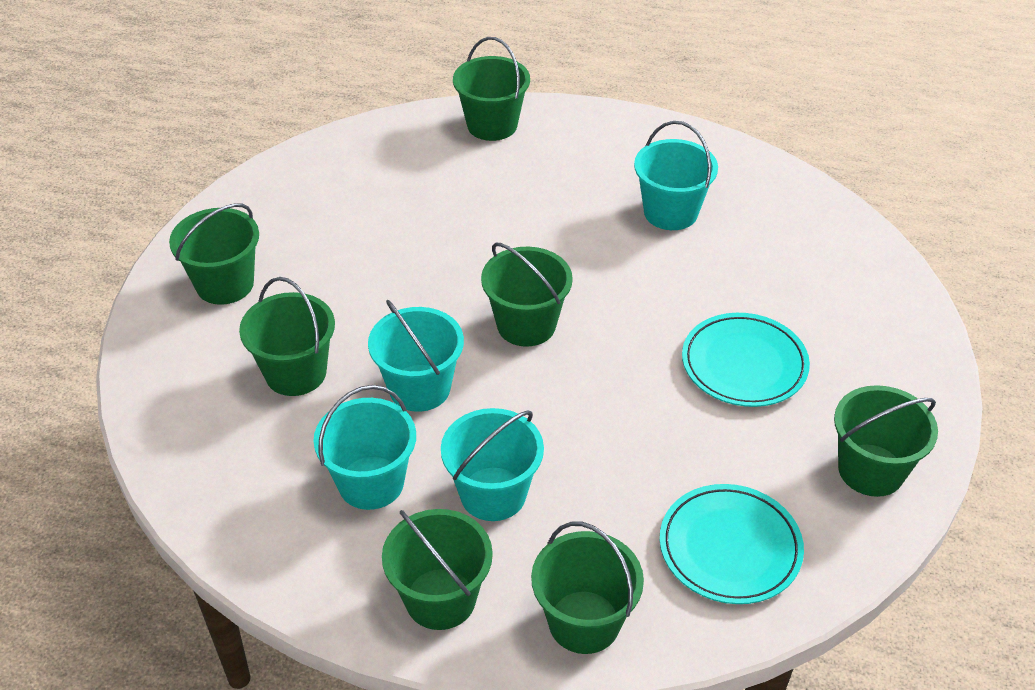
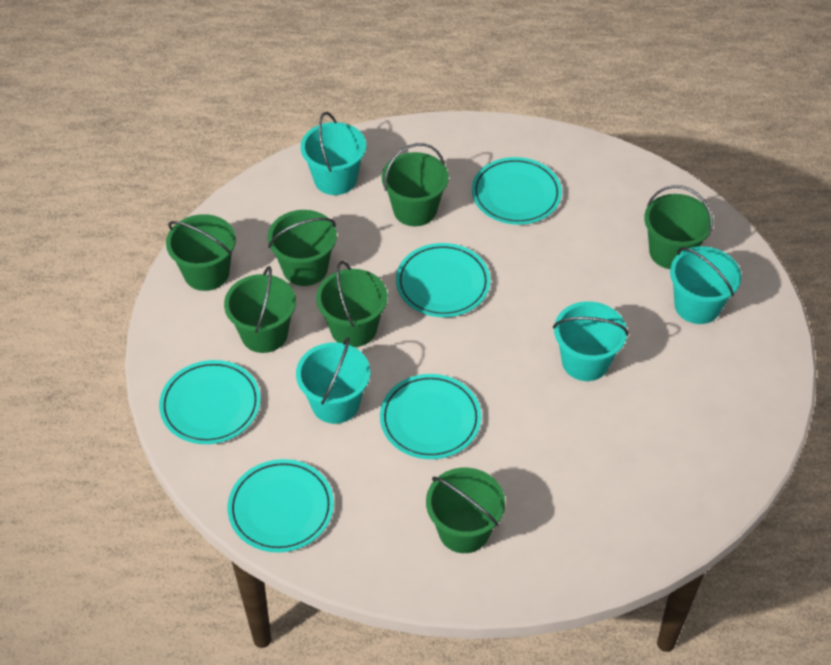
turquoise plate: [660,484,804,604] [682,313,810,407] = 2 -> [159,360,261,444] [227,459,334,553] [380,374,481,459] [396,243,490,317] [472,157,562,225] = 5

